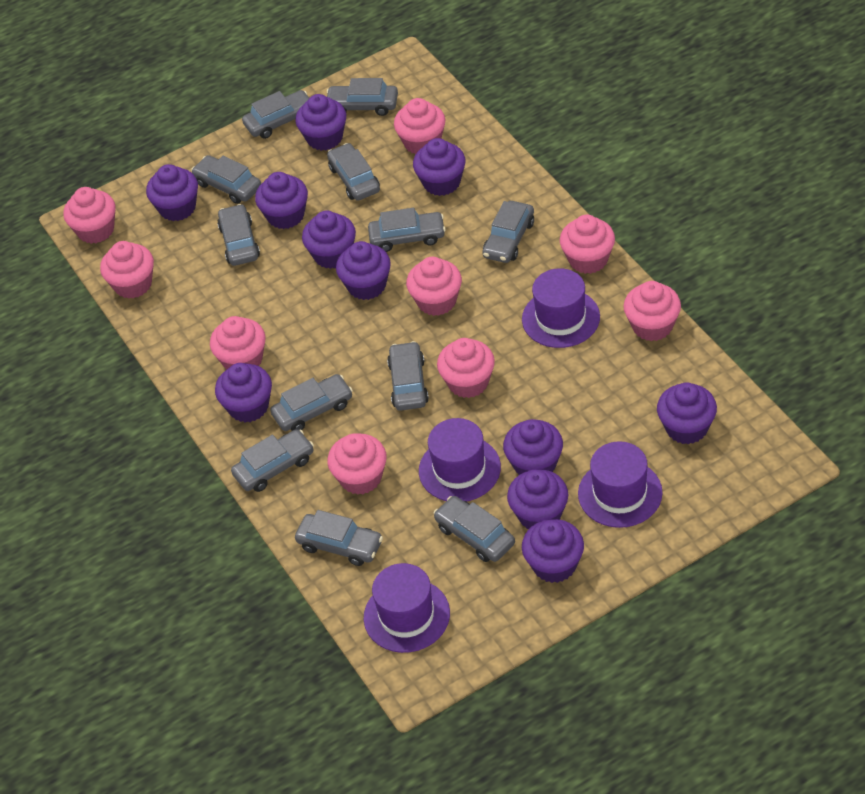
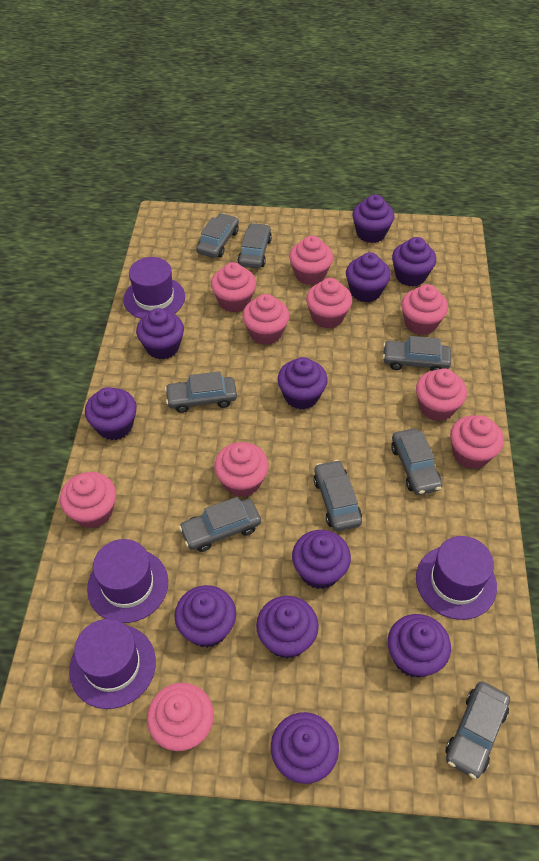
grey car: [191,155,261,204] [217,204,260,266] [231,429,314,492] [242,90,309,139] [270,374,353,431] [295,510,383,566] [327,78,398,116] [327,143,380,201] [368,208,446,252] [387,341,429,411] [434,496,515,562] [482,201,534,263] = 12 -> [165,371,237,413] [179,497,261,552] [196,213,239,258] [238,223,272,269] [313,460,362,531] [383,336,451,371] [391,428,442,495] [445,681,510,779] = 8
pink cupcake: [63,187,116,244] [100,241,154,299] [210,316,266,370] [327,433,387,495] [394,98,445,154] [406,257,462,316] [437,338,495,398] [560,215,615,274] [624,281,681,341] = 9 -> [60,472,116,528] [147,683,214,751] [211,262,256,312] [214,442,269,497] [242,294,289,345] [289,236,333,285] [306,278,352,328] [401,284,448,335] [416,368,467,421] [450,415,504,469] = 10

